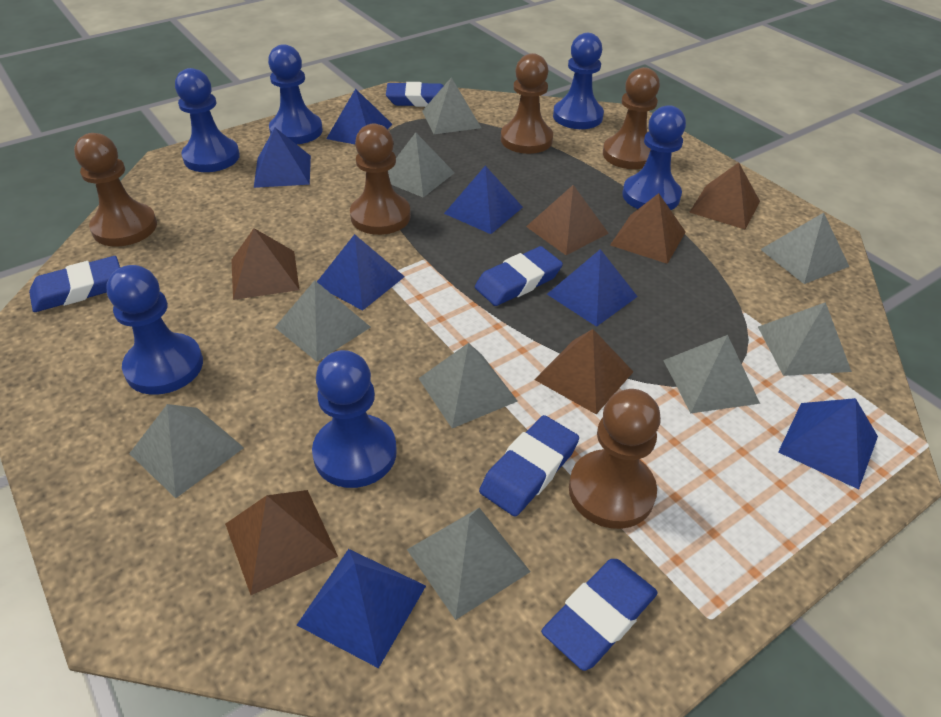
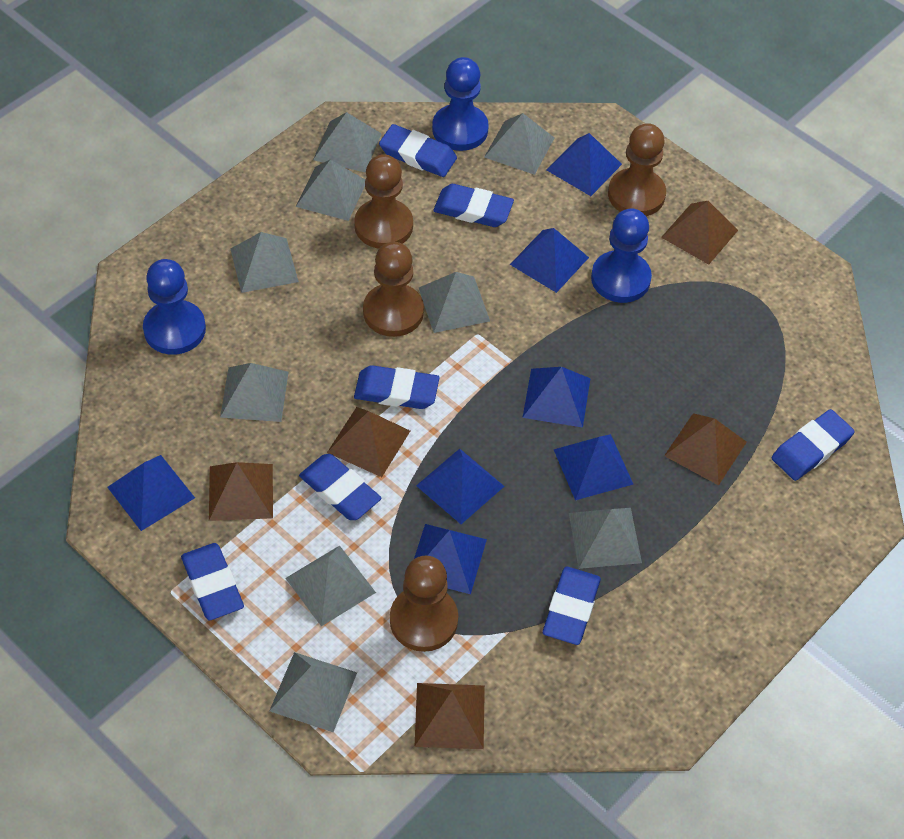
blue eraser: [29,256,120,312] [386,82,444,107] [475,246,563,306] [479,415,579,517] [541,559,658,671] = 5 -> [181,543,244,621] [299,454,382,520] [354,365,439,409] [379,124,457,177] [433,184,514,227] [543,567,601,645] [772,409,855,481] = 7
blue pawn: [106,265,203,395] [175,68,240,172] [268,44,323,144] [312,350,397,488] [553,33,604,129] [622,105,686,210] = 6 -> [143,259,206,355] [432,57,489,151] [591,208,652,303] = 3
brown pawn: [74,133,157,247] [350,124,411,235] [501,53,553,154] [569,389,661,529] [603,67,660,169] = 5 -> [354,154,413,248] [363,242,424,337] [390,556,458,652] [608,123,666,216] = 4
brown pyramid: [225,490,338,595] [231,228,299,300] [526,185,609,255] [534,329,633,414] [610,193,685,264] [689,163,760,230] = 6 -> [209,462,273,521] [327,407,410,477] [414,683,485,749] [661,201,738,265] [664,413,747,485] = 5

